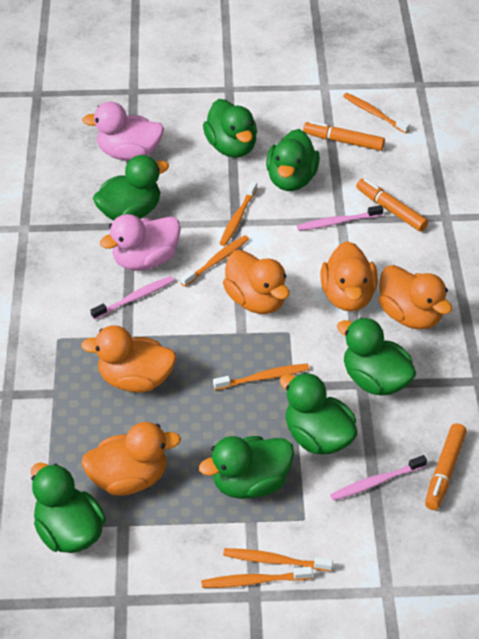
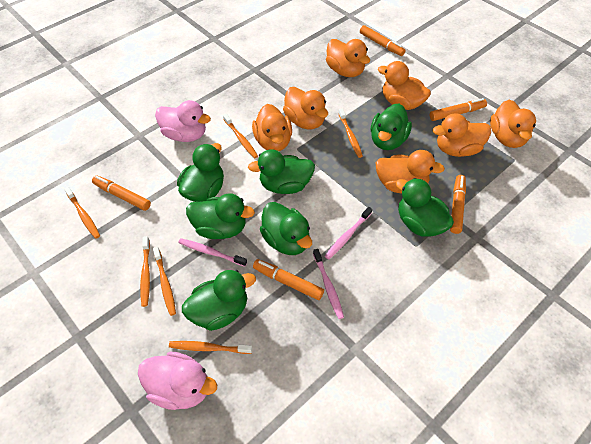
orange duck: [81,325,177,393] [81,422,181,496] [223,250,289,314] [321,241,378,311] [378,265,452,329] = 5 -> [252,104,292,151] [283,87,328,129] [326,39,370,77] [376,150,445,193] [378,61,431,110] [433,113,491,157] [490,100,536,148] = 7
orange marker: [303,121,385,151] [356,178,428,232] [425,423,467,510] = 3 -> [92,175,151,211] [253,259,324,300] [360,25,405,56] [430,98,487,121] [450,175,466,234] = 5

